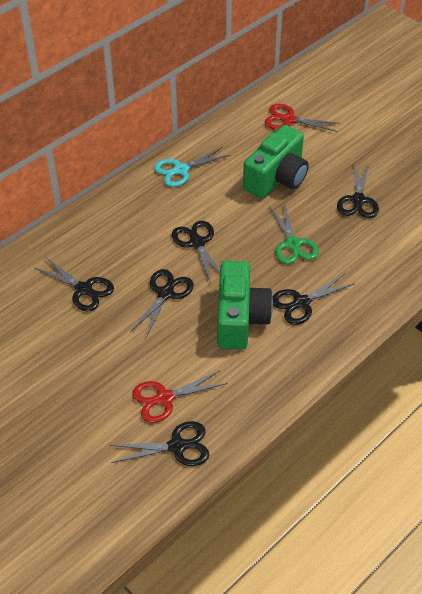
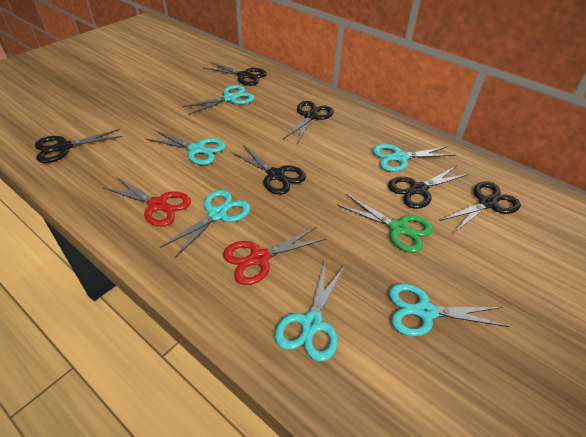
green camera: [217,261,273,349] [243,125,309,198] = 2 -> none = 0
turquoise scissors: [154,147,230,187] = 1 -> [146,130,226,165] [160,190,250,259] [183,85,255,115] [275,262,345,362] [372,144,455,172] [389,283,509,337] = 6

